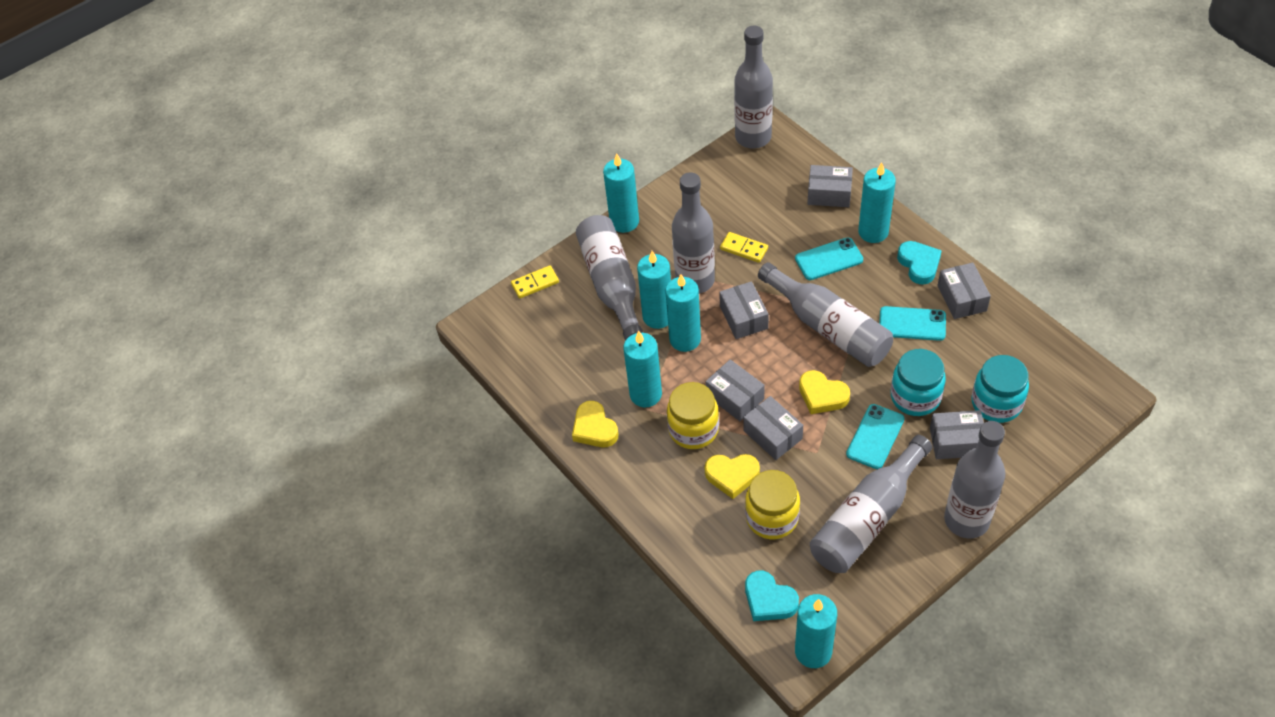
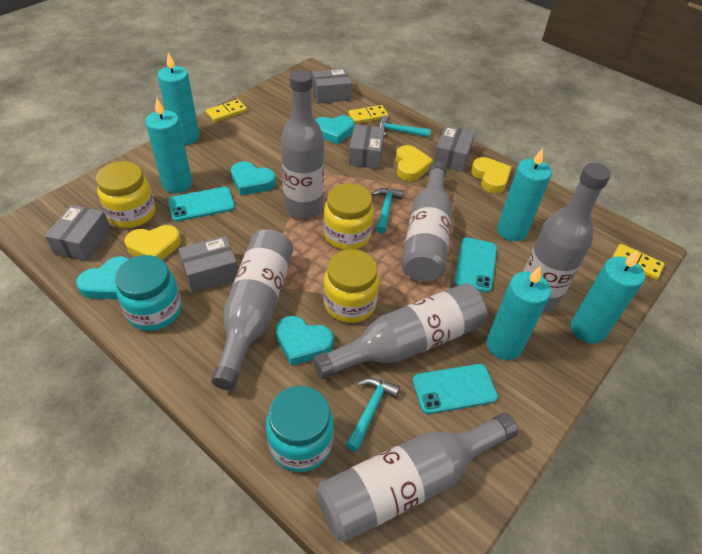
grey box: [706,359,765,421] [719,281,769,339] [743,396,803,460] [807,165,853,207] [930,410,984,459] [938,263,991,319] = 6 -> [45,205,111,262] [179,236,238,293] [312,68,352,103] [349,124,385,169] [434,125,475,172] = 5
turquoise candle: [603,153,639,233] [623,331,662,407] [637,251,671,329] [665,274,701,352] [795,594,837,668] [858,162,896,243] = 6 -> [145,98,192,193] [158,52,199,145] [487,266,551,360] [497,148,552,241] [571,251,645,344] = 5
turquoise hammer: none = 0 -> [346,378,400,452] [371,188,403,234] [379,116,431,137] = 3
turquoise heart: [745,571,799,621] [897,241,942,285] = 2 -> [76,256,129,300] [231,161,276,195] [276,316,333,366] [315,115,354,145] = 4
yellow domino: [511,265,559,299] [720,232,768,263] = 2 -> [206,99,247,122] [348,105,389,124] [613,244,665,280] = 3
yellow jar: [667,382,719,449] [745,470,800,539] = 2 -> [96,161,155,228] [323,183,374,250] [323,249,379,323] = 3

